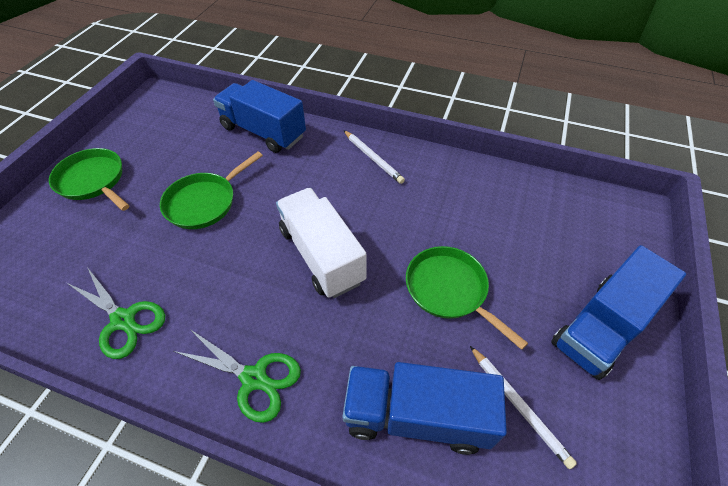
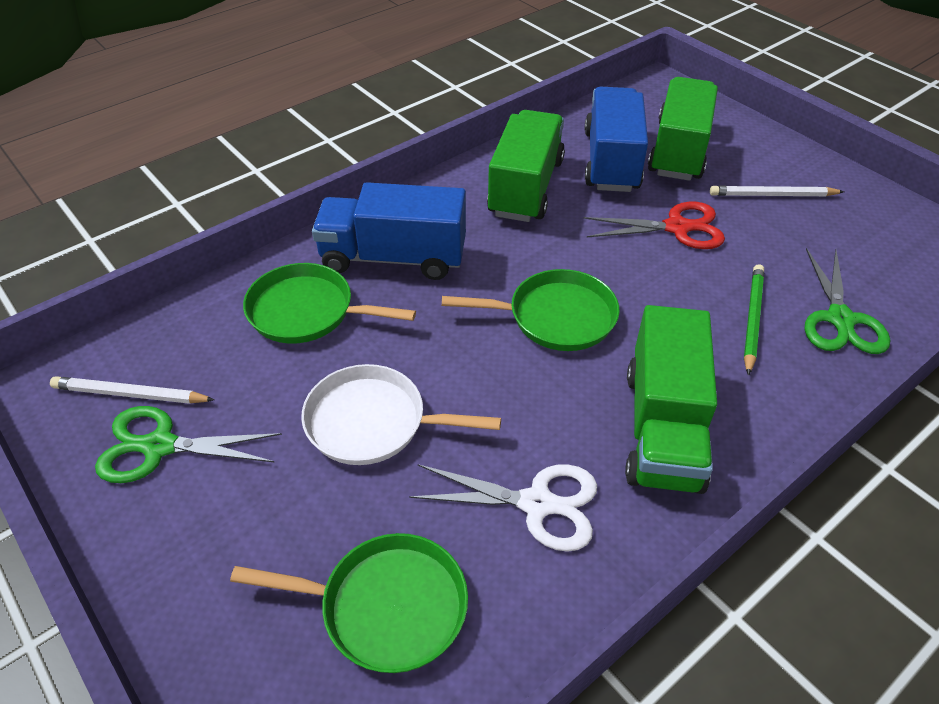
blue truck: [213,80,306,153] [342,362,507,455] [551,245,686,380] = 3 -> [312,182,466,280] [584,87,648,192] = 2
green pencil: none = 0 -> [744,264,764,376] = 1
green truck: none = 0 -> [487,110,565,222] [625,305,717,494] [648,77,718,181] = 3
red scissors: none = 0 -> [583,202,725,249] = 1
white pan: none = 0 -> [301,364,501,465] = 1
white scissors: none = 0 -> [409,464,597,552] = 1
white truck: [276,188,367,298] = 1 -> none = 0

